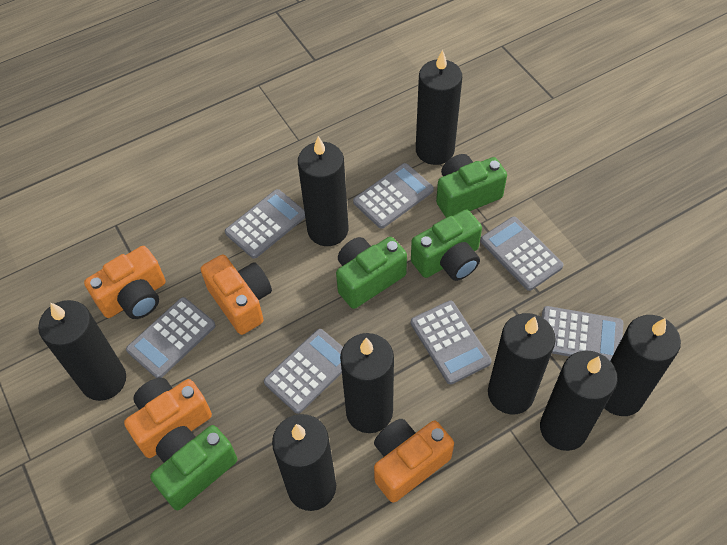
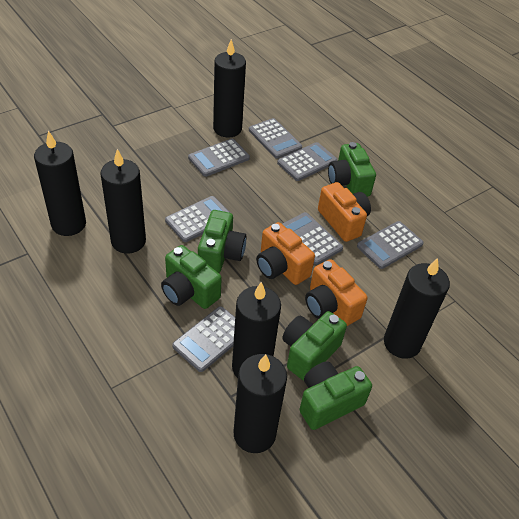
black candle: [38,300,126,401] [272,414,336,511] [298,136,348,246] [340,333,394,433] [416,50,462,165] [488,313,556,414] [540,350,618,451] [604,315,681,416] = 8 -> [34,130,86,236] [101,149,146,253] [213,39,246,138] [232,282,281,378] [233,354,287,453] [384,258,450,359] = 6
green camera: [150,425,237,510] [336,237,407,309] [411,209,482,281] [436,154,507,218] = 4 -> [161,245,222,309] [198,210,247,273] [282,311,347,381] [300,362,372,430] [328,142,376,197] = 5
orange camera: [84,246,166,319] [124,378,212,458] [201,255,272,335] [374,419,454,503] = 4 -> [256,222,315,285] [305,259,367,326] [318,182,371,242] = 3

